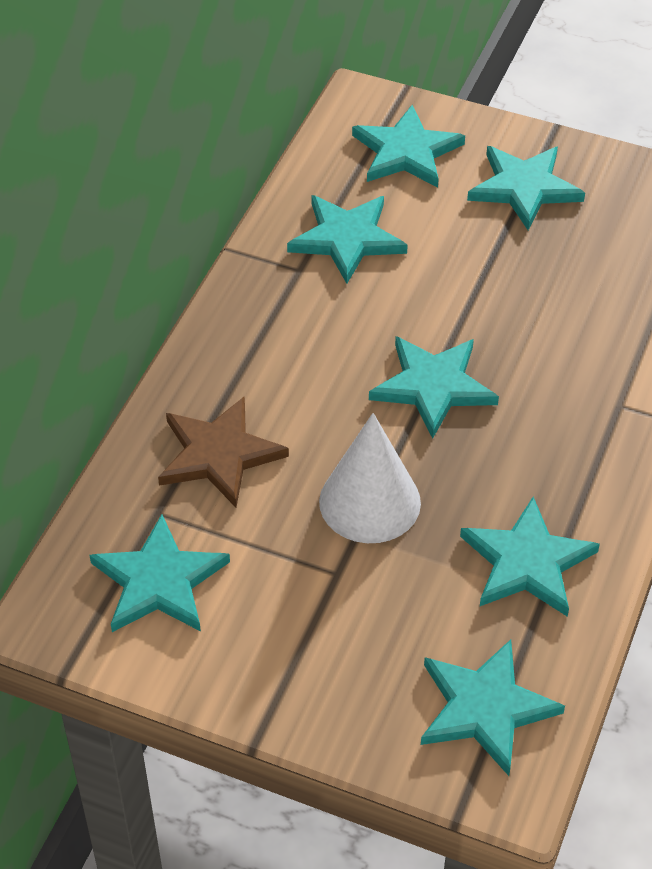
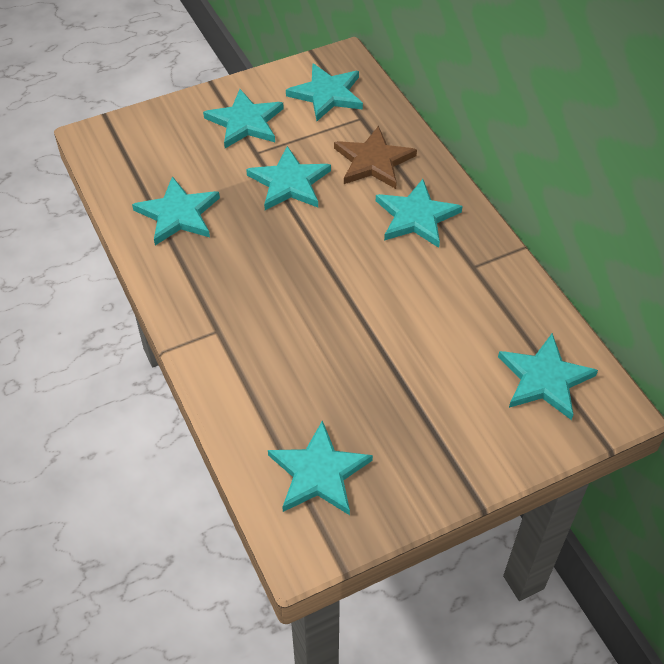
white cone: [319,413,421,543] = 1 -> none = 0

